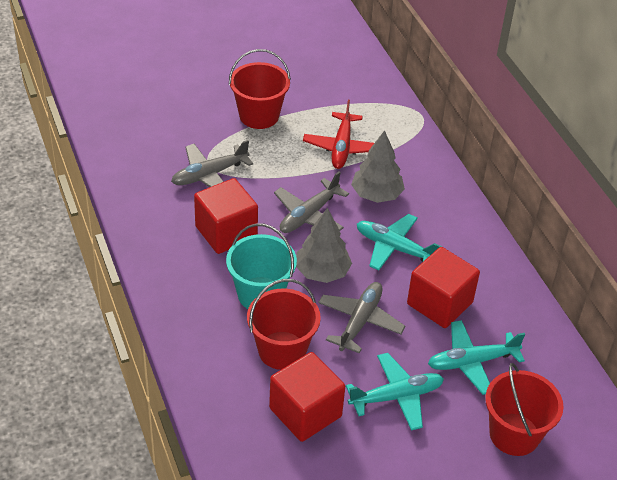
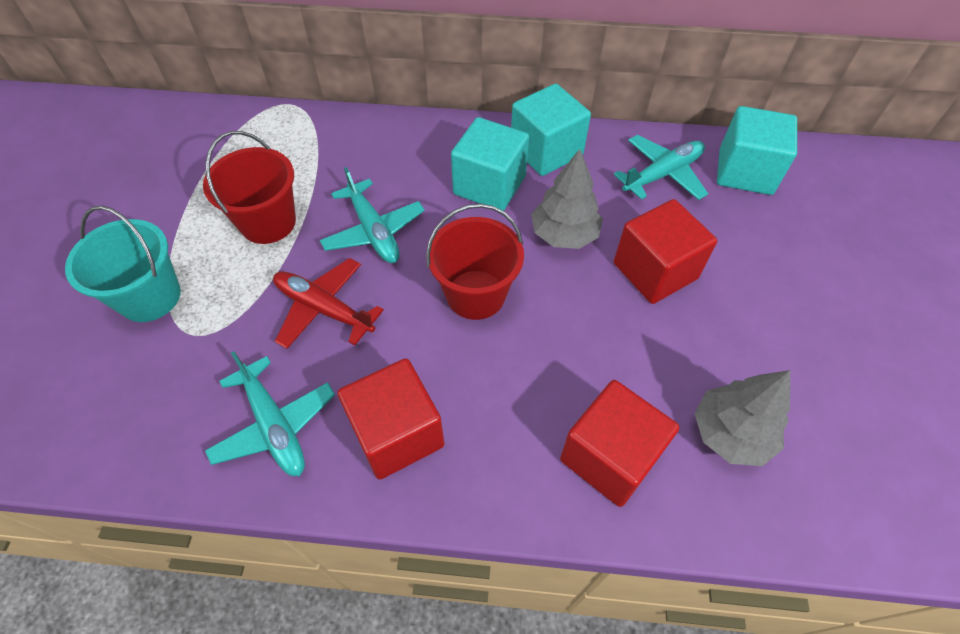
grey plane: [171,140,253,187] [274,171,349,233] [318,282,405,354] = 3 -> none = 0
red bucket: [229,49,291,129] [247,279,321,370] [485,363,564,456] = 3 -> [203,131,296,244] [426,204,524,320] = 2
turquoise cube: none = 0 -> [451,117,529,211] [511,84,591,176] [717,106,797,195] = 3

